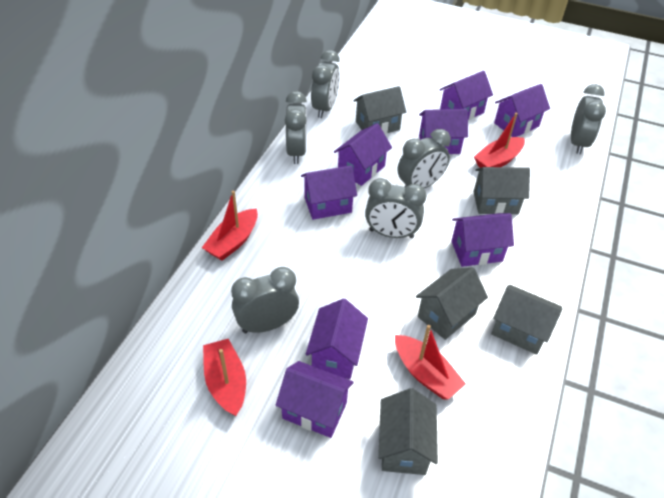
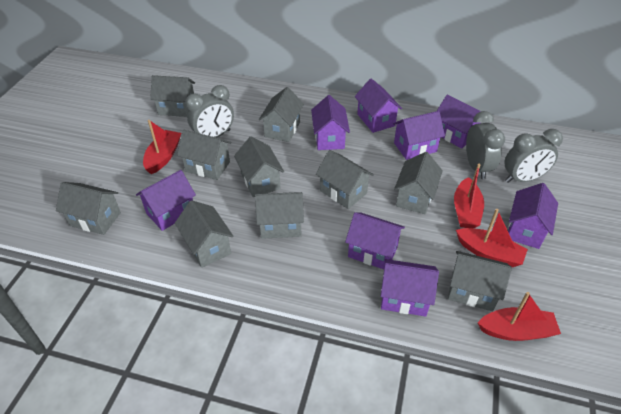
grey clock: [231,267,299,333] [285,91,307,164] [311,50,340,118] [365,178,426,238] [397,129,451,188] [571,84,606,154] = 6 -> [185,85,234,138] [466,111,505,179] [505,129,563,183] = 3
grey house: [353,86,406,134] [378,388,438,475] [416,267,488,340] [474,167,530,214] [491,285,562,355] = 5 -> [56,182,121,235] [150,75,195,117] [175,200,234,268] [177,130,231,180] [234,136,284,197] [255,192,304,239] [259,87,304,142] [316,150,373,209] [394,152,443,214] [448,251,512,311] = 10

